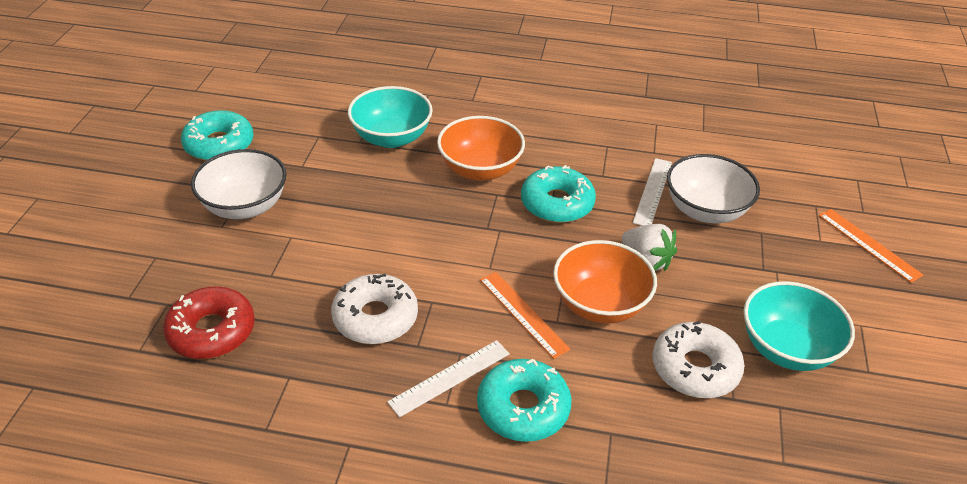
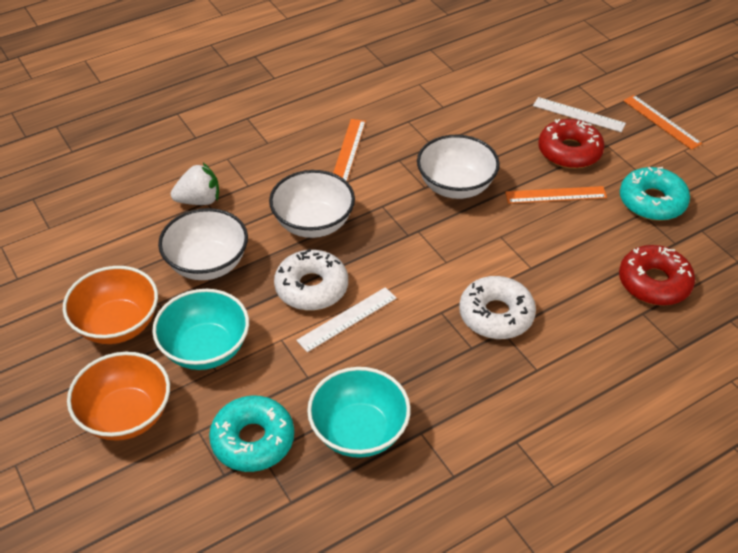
orange ruler: [480,272,570,359] [819,209,923,283] = 2 -> [333,119,366,181] [505,186,607,204] [623,95,702,150] = 3
red donut: [163,286,255,359] = 1 -> [538,119,605,169] [619,245,695,306] = 2
turquoise donut: [181,110,254,161] [477,359,572,442] [521,165,596,223] = 3 -> [209,396,294,472] [620,167,690,221] = 2
white bowl: [191,149,287,219] [667,154,760,224] = 2 -> [158,208,248,280] [269,170,355,238] [417,135,500,199] = 3

